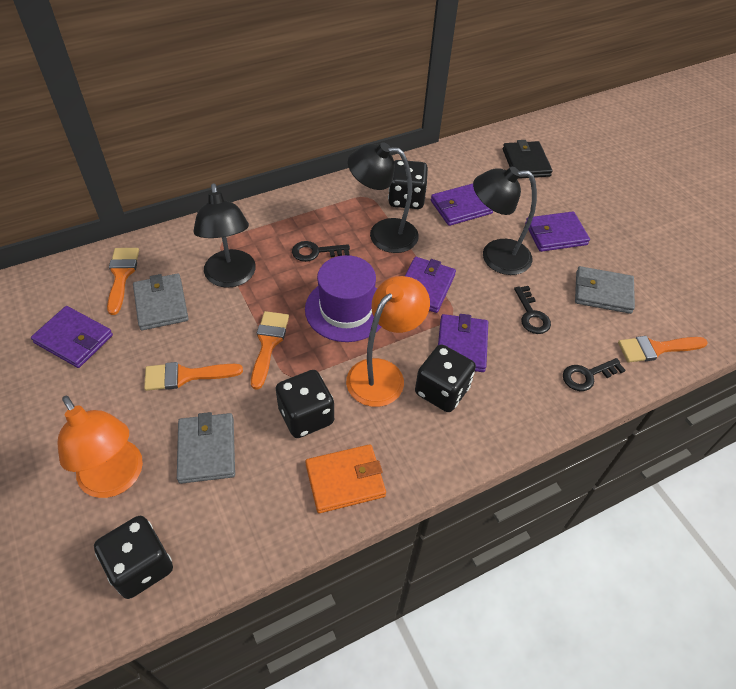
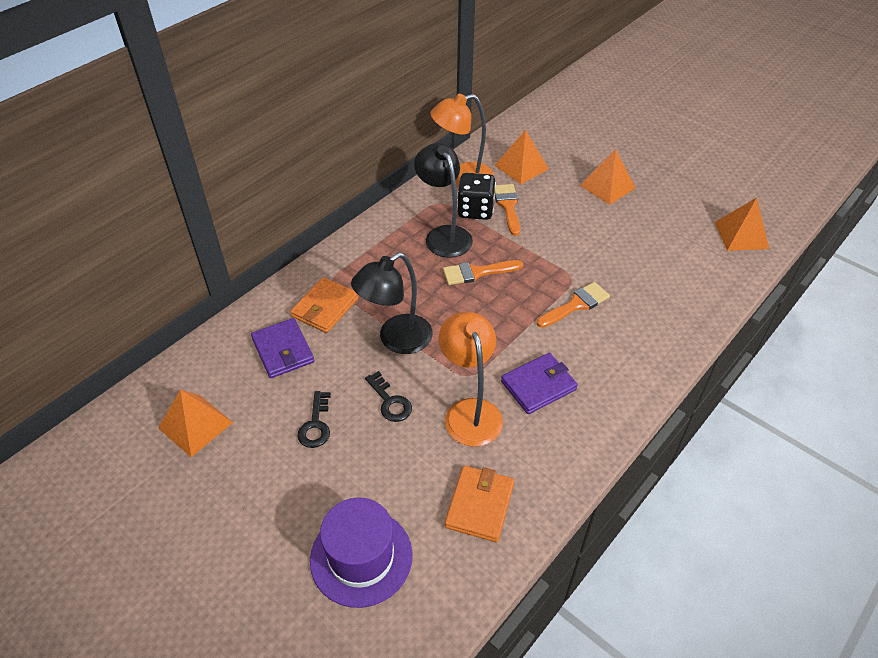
black dice: [94,516,173,599] [276,370,334,438] [388,160,428,209] [415,344,476,412] = 4 -> [457,173,496,220] = 1
black key: [292,241,350,262] [514,286,551,334] [563,358,626,391] = 3 -> [297,391,331,448] [365,371,412,422] = 2
black lamp: [193,183,256,288] [348,142,419,253] [473,167,537,275] = 3 -> [351,252,433,354] [414,143,473,258] = 2
black wallet: [503,140,553,179] = 1 -> none = 0
grey wallet: [133,274,189,330] [177,412,235,484] [575,266,635,314] = 3 -> none = 0
orange brush: [107,248,139,315] [144,362,243,391] [251,311,289,390] [618,336,708,363] = 4 -> [443,260,523,285] [494,184,520,236] [537,282,610,328] = 3
orange pyramid: none = 0 -> [158,390,233,457] [494,130,549,184] [579,149,636,205] [715,198,769,251] = 4
orange wallet: [305,444,386,513] = 1 -> [290,277,358,333] [445,466,515,542] = 2
purple wallet: [31,306,113,368] [405,257,456,313] [431,183,493,226] [438,314,488,372] [525,211,590,252] = 5 -> [251,318,314,378] [501,353,578,414] = 2

